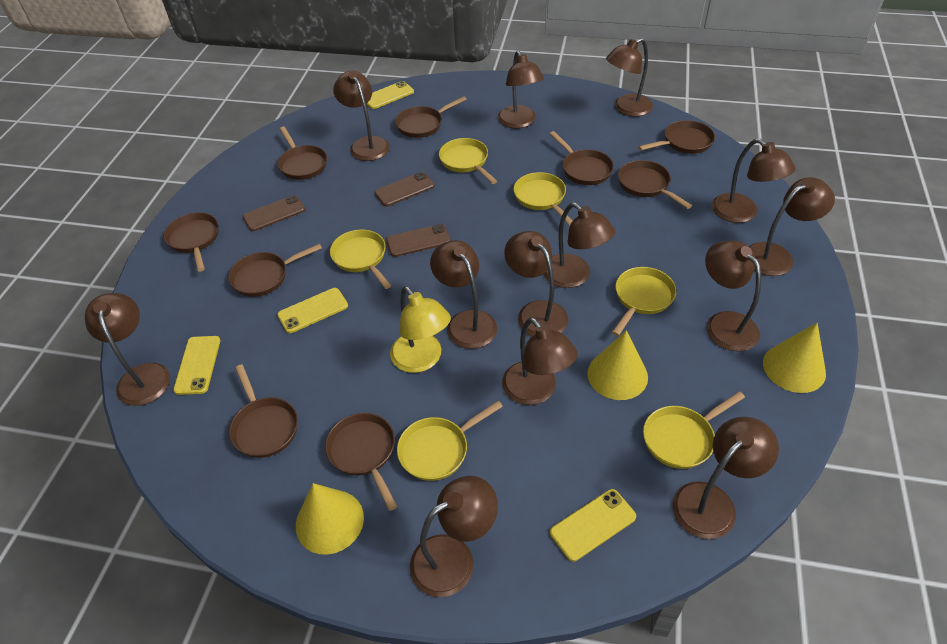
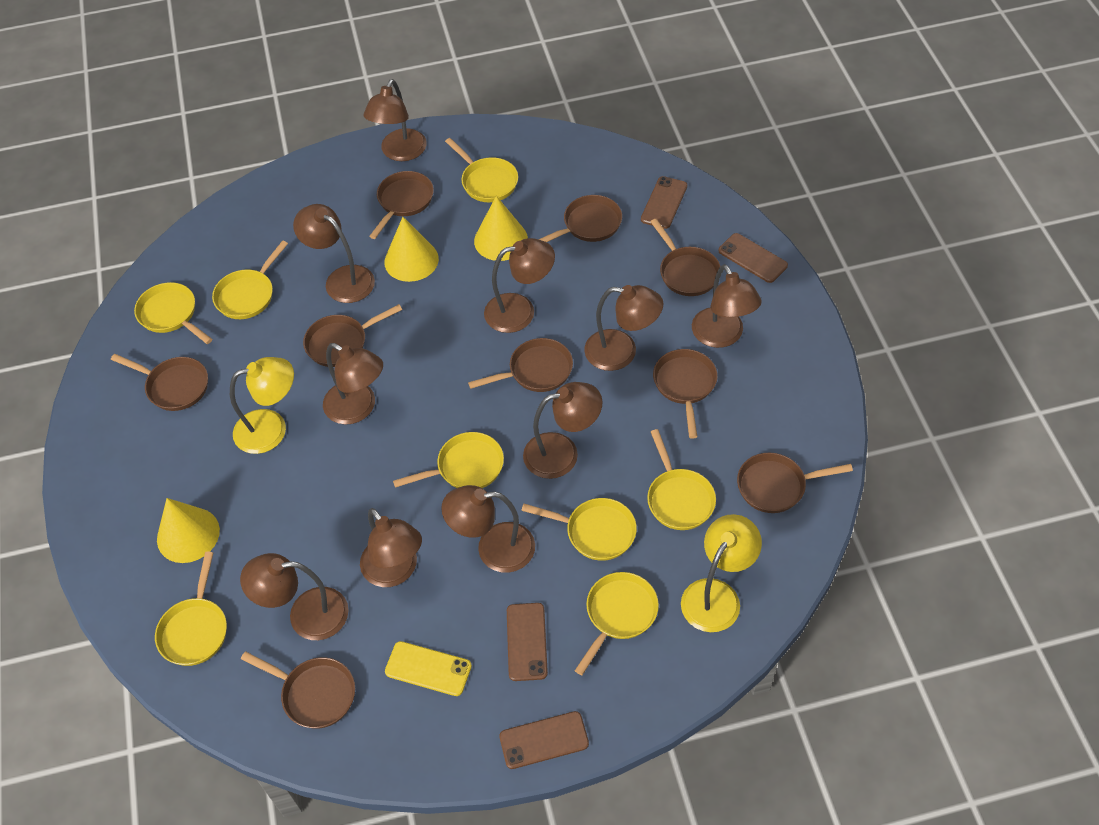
brown lamp: [85,293,170,406] [333,71,390,161] [410,476,498,597] [430,240,497,349] [498,50,544,128] [502,317,578,405] [504,231,568,336] [543,202,615,288] [606,38,653,117] [672,417,779,539] [705,241,761,351] [712,138,796,223] [748,177,835,276] = 13 -> [240,553,349,640] [293,204,375,303] [323,343,383,424] [360,508,422,587] [364,79,427,161] [441,485,535,573] [484,238,555,333] [523,382,602,479] [584,285,663,371] [692,264,762,348] = 10
brown phone: [243,195,305,231] [374,172,435,206] [386,224,451,257] = 3 -> [499,711,589,769] [507,603,548,681] [641,176,687,229] [718,233,788,283] = 4
yellow lamp: [390,286,451,373] = 1 -> [230,357,294,454] [681,514,762,632] = 2
yellow pan: [330,230,391,289] [397,401,503,481] [439,138,497,184] [514,172,573,226] [612,267,676,336] [643,391,745,469] = 6 -> [134,282,212,344] [155,552,227,666] [212,240,288,319] [393,432,504,488] [445,138,518,202] [521,498,637,561] [575,572,659,675] [647,429,716,530] = 8
yellow phone: [173,336,220,395] [277,288,348,333] [366,81,414,109] [550,489,636,561] = 4 -> [385,641,472,696] = 1

